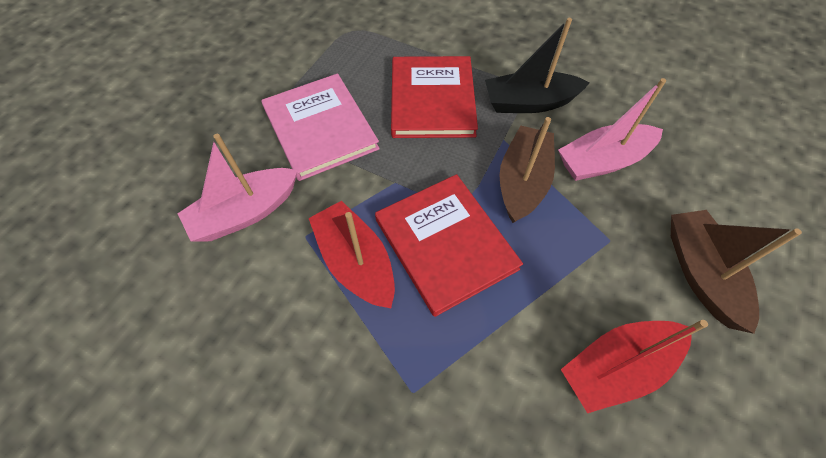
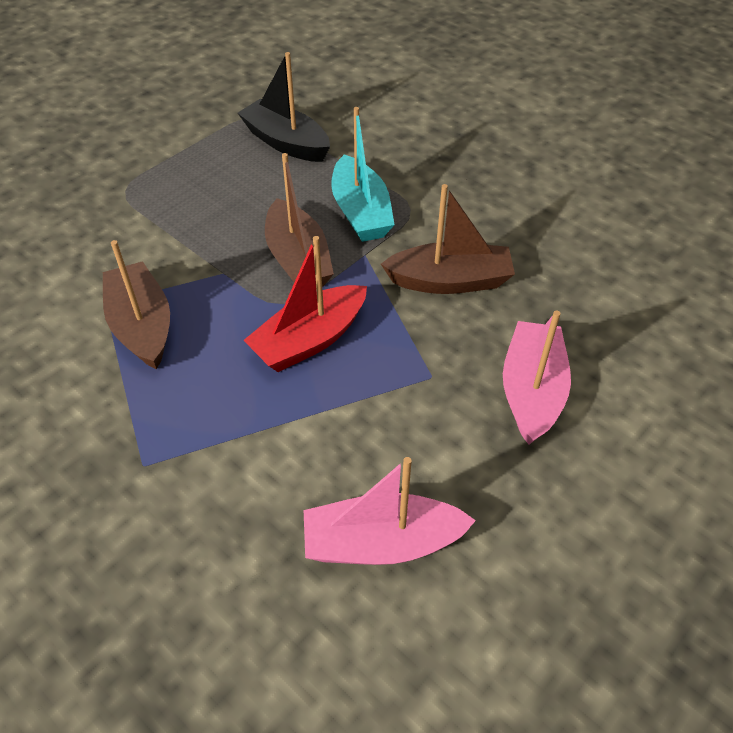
brown boat: [500,117,555,223] [671,210,802,334] = 2 -> [103,240,170,369] [265,153,334,287] [381,184,515,294] = 3
pink book: [262,73,380,181] = 1 -> none = 0
red boat: [308,201,395,308] [561,320,708,413] = 2 -> [243,236,367,372] = 1
red book: [375,174,523,317] [391,56,478,138] = 2 -> none = 0
turquoise boat: none = 0 -> [331,107,395,242] = 1

